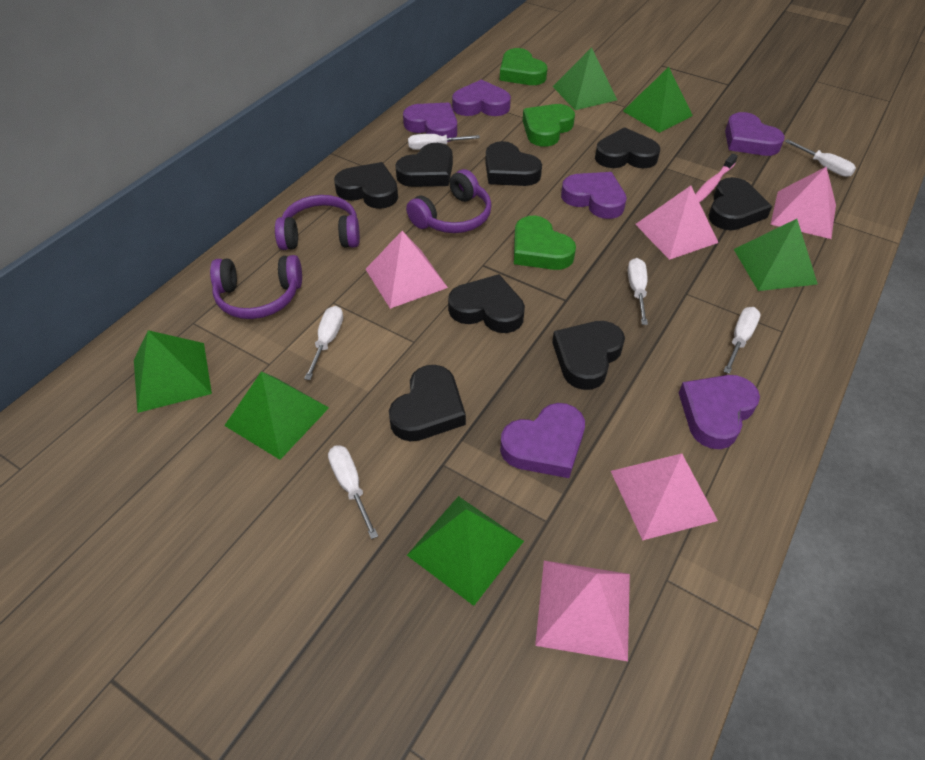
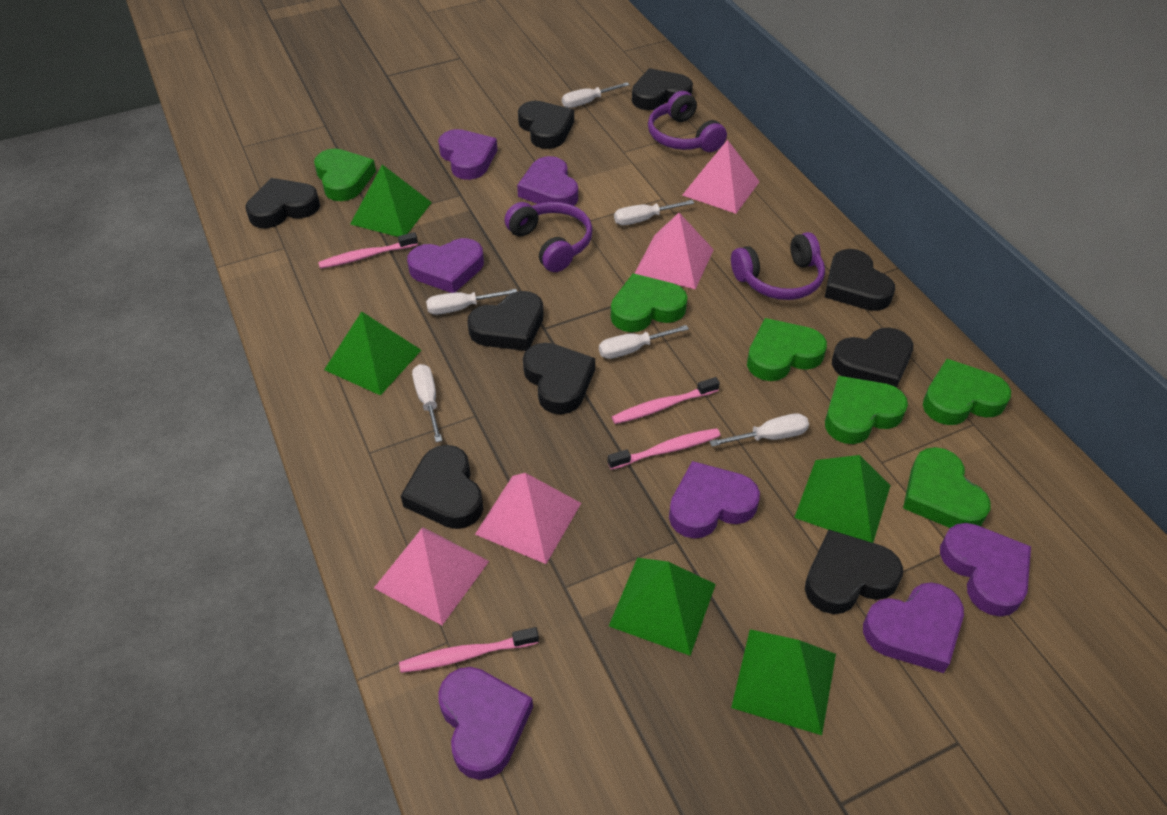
black heart: [334,162,398,209] [389,365,466,442] [395,143,453,187] [448,274,525,333] [485,141,542,186] [552,321,625,390] [595,127,660,168] [708,177,772,230] = 8 -> [245,178,320,228] [401,445,483,529] [467,291,544,351] [518,101,574,149] [523,343,595,414] [632,68,693,110] [805,530,903,614] [825,249,895,311] [832,328,913,388] = 9
green heart: [500,48,547,85] [514,216,576,270] [523,104,575,147] = 3 -> [314,148,376,201] [611,273,688,332] [747,318,827,381] [825,376,908,444] [903,447,991,528] [923,359,1011,425] = 6
green pyramid: [134,330,212,413] [224,372,329,460] [407,496,524,606] [553,47,617,110] [623,67,693,133] [734,219,818,291] = 6 -> [324,311,421,396] [350,165,432,237] [609,558,716,656] [731,629,836,735] [794,455,891,543] = 5
pink pyramid: [366,231,448,309] [535,561,630,661] [611,454,718,540] [635,186,719,260] [770,167,836,239] = 5 -> [374,527,489,625] [475,473,581,564] [634,213,714,289] [682,140,760,214] = 4
pink toothbrush: [695,153,738,203] = 1 -> [318,232,418,269] [399,627,539,673] [608,428,721,470] [612,377,720,424] = 4
purple heart: [403,103,457,142] [452,79,511,116] [500,403,585,478] [561,172,627,219] [679,375,760,449] [725,112,785,156] = 6 -> [407,238,484,293] [438,129,497,180] [438,667,533,780] [517,156,578,206] [669,461,760,539] [863,582,964,673] [940,523,1031,617] = 7

